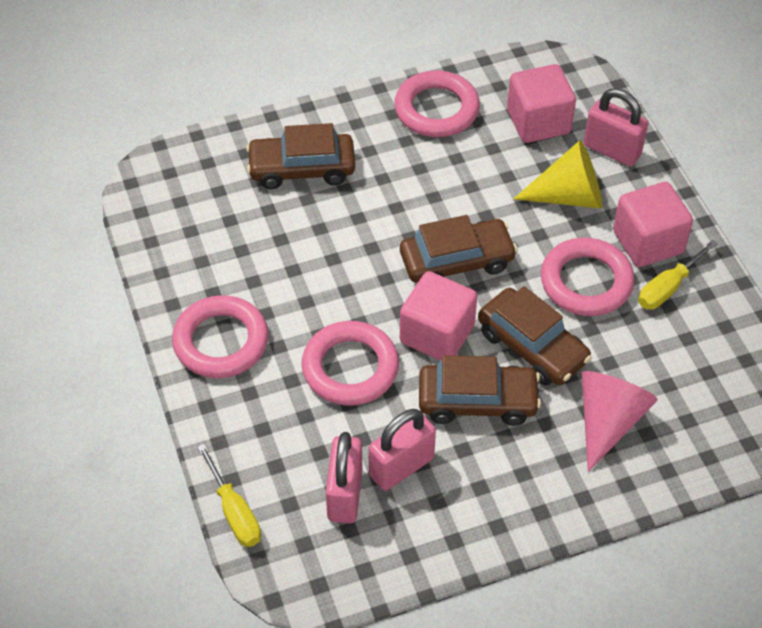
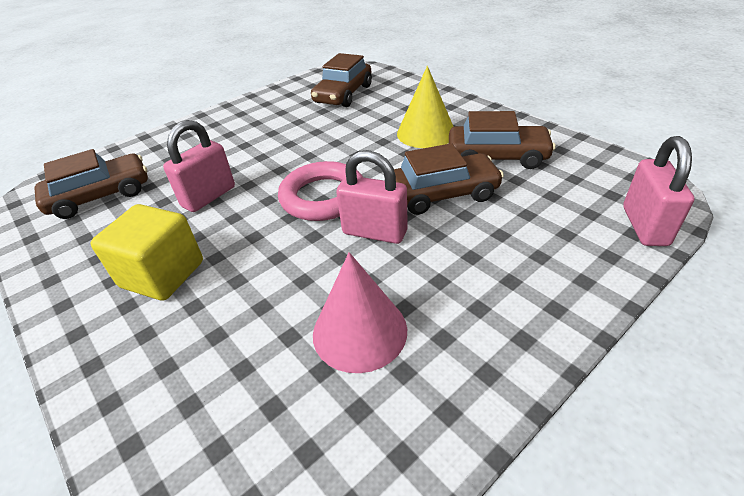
pink cube: [400,271,477,361] [507,64,576,143] [613,182,693,267] = 3 -> none = 0
pink ring: [172,295,269,378] [301,321,399,405] [394,70,480,137] [541,238,635,316] = 4 -> [278,161,363,221] = 1
yellow cube: none = 0 -> [90,204,203,301] = 1
yellow screwdriver: [197,444,261,547] [638,240,718,309] = 2 -> none = 0

